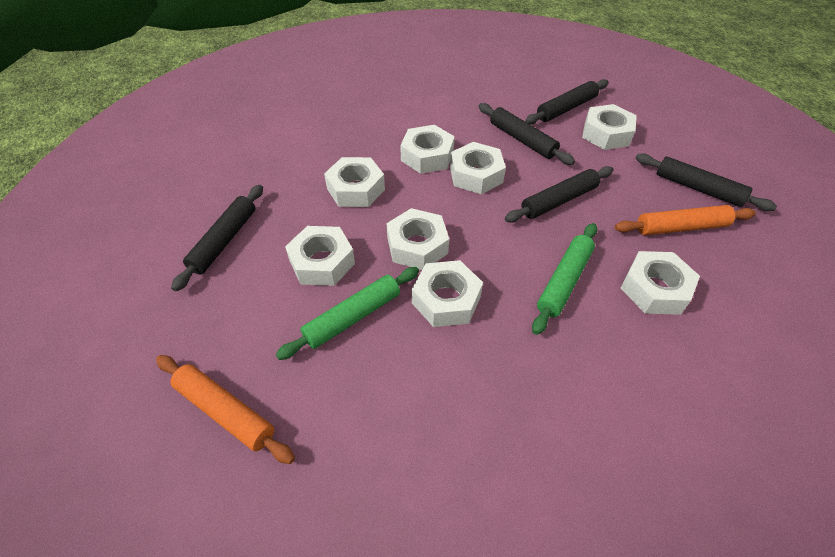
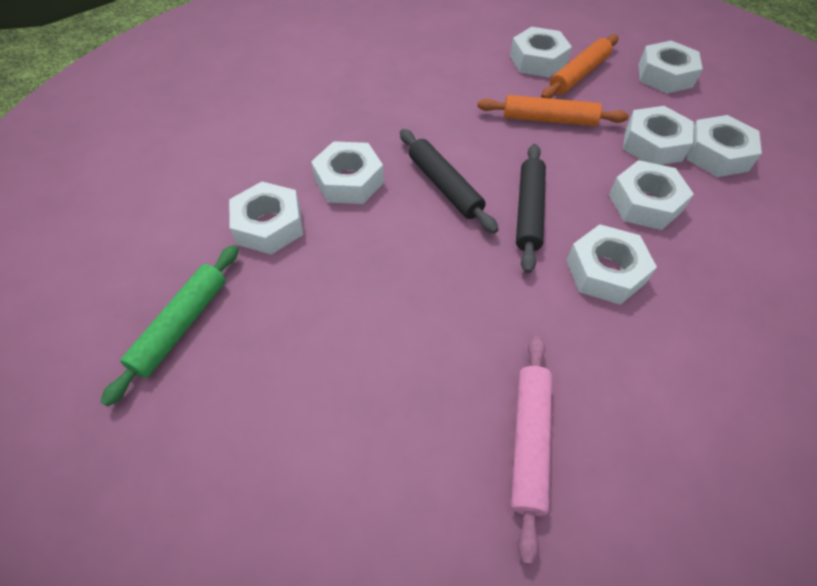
black rolling pin: [171,185,263,291] [478,103,575,165] [505,166,613,223] [525,79,609,125] [635,153,777,211] = 5 -> [400,129,499,234] [516,144,546,273] = 2
green rolling pin: [276,267,419,360] [532,223,597,335] = 2 -> [101,245,239,406] = 1
pink rolling pin: none = 0 -> [511,336,552,565] = 1

